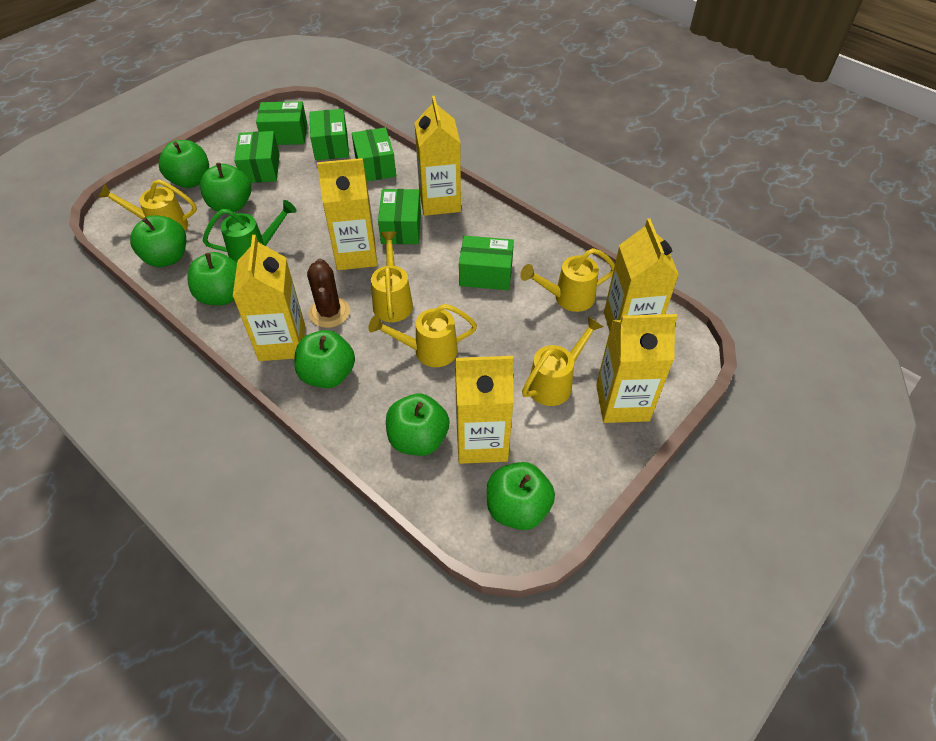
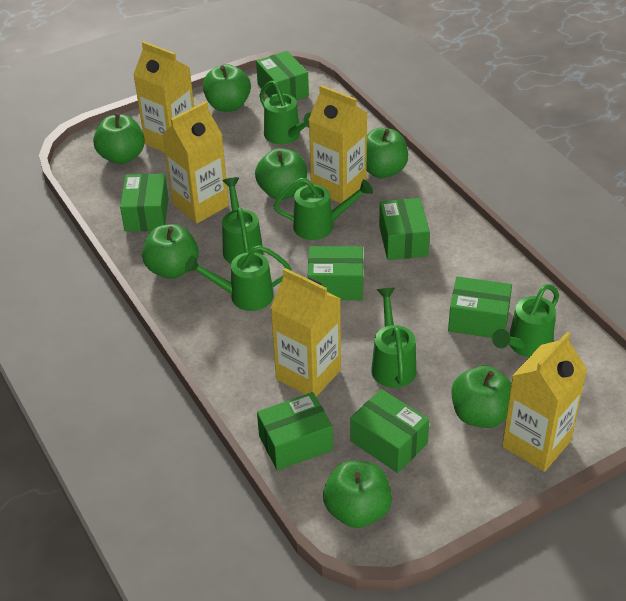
brown cactus: [307,259,350,328] = 1 -> none = 0
green box: [234,131,280,183] [256,101,308,145] [309,109,349,160] [352,128,396,181] [378,189,421,244] [459,236,514,290] = 6 -> [120,174,169,231] [256,51,309,100] [257,392,333,470] [308,246,363,300] [351,389,430,473] [379,198,430,260] [448,276,512,338] = 7
green watering can: [203,200,297,262] = 1 -> [185,245,292,311] [222,177,263,264] [259,81,311,144] [274,178,373,240] [371,288,416,388] [492,284,559,357] = 6
yellow carton: [233,235,305,361] [317,158,377,270] [415,96,461,216] [455,356,514,464] [596,314,678,423] [604,218,679,331] = 6 -> [133,41,194,153] [163,101,229,223] [271,268,341,397] [309,85,367,204] [502,332,587,472] = 5
yellow watering can: [98,179,197,231] [369,304,477,367] [371,231,413,322] [520,248,615,312] [522,316,603,406] = 5 -> none = 0

